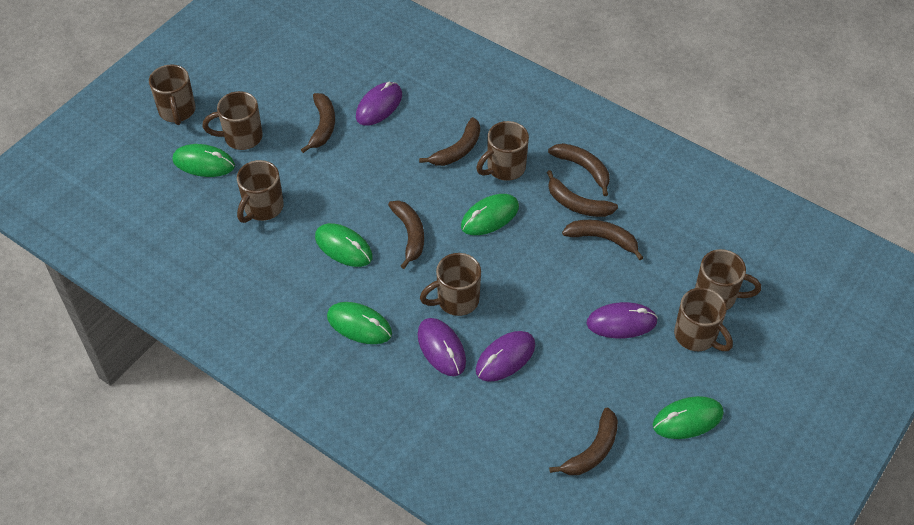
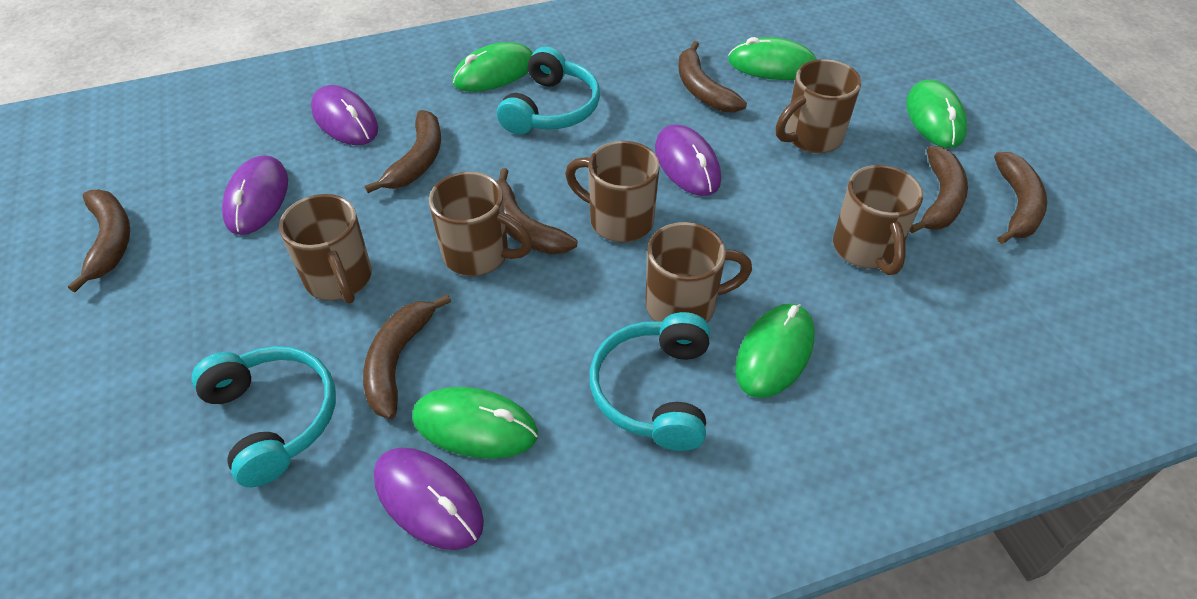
brown mug: [149,64,196,125] [202,91,263,150] [237,160,284,223] [420,253,481,316] [476,121,529,181] [674,288,733,351] [695,249,761,310] = 7 -> [279,194,372,304] [429,172,532,276] [565,141,660,242] [645,222,752,322] [776,59,861,153] [833,165,923,275] = 6
turquoise headphones: none = 0 -> [191,346,336,487] [497,46,600,135] [590,312,710,451] = 3

